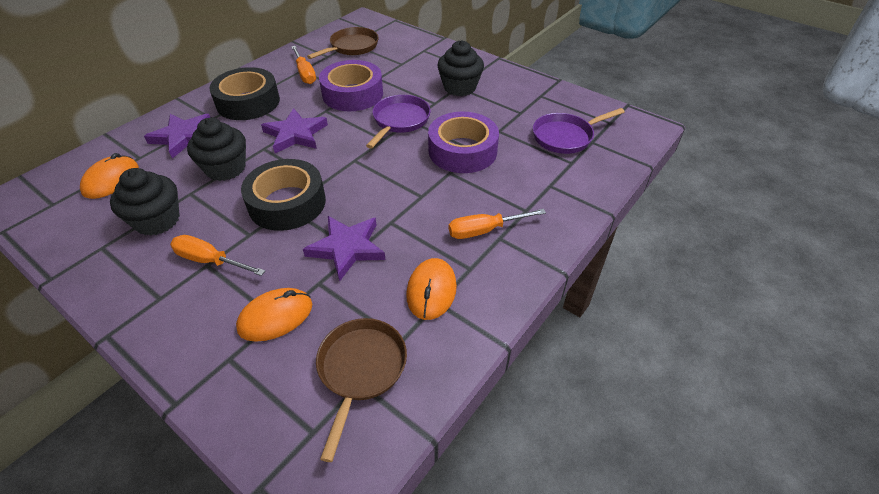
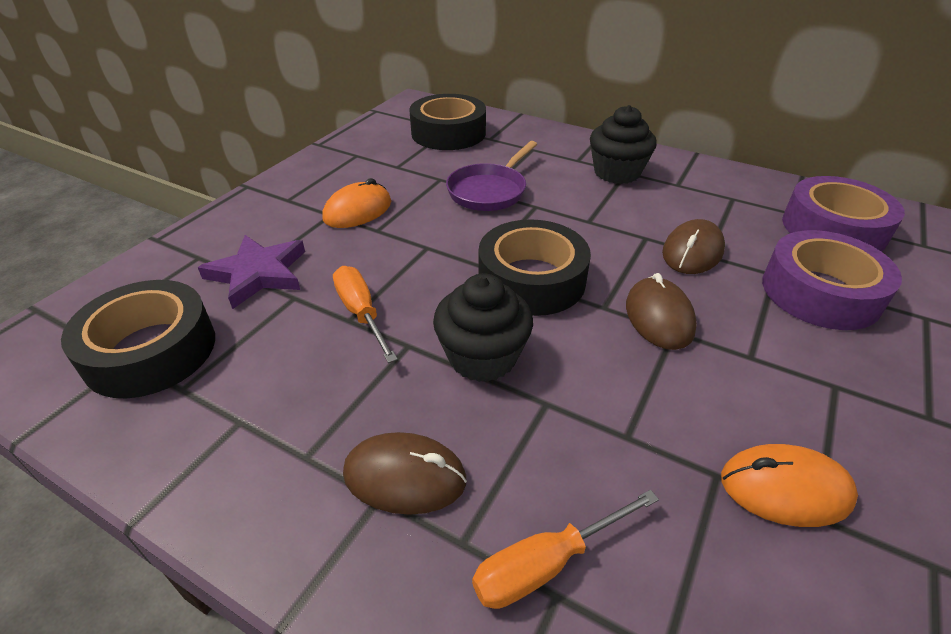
black cupcake: [110,168,180,236] [187,118,246,181] [437,40,484,96] = 3 -> [433,273,533,382] [590,105,657,184] = 2
black tape: [209,67,280,120] [241,159,326,231] = 2 -> [61,280,215,398] [409,94,486,150] [478,219,591,316] = 3
brown mouse: none = 0 -> [343,432,467,515] [626,273,697,350] [662,219,725,274] = 3
brown pan: [307,27,379,59] [316,318,407,462] = 2 -> none = 0
orange mouse: [80,153,139,199] [236,288,312,341] [406,258,457,320] = 3 -> [322,178,391,228] [721,444,858,527] = 2
orange screwdriver: [170,235,265,276] [291,46,316,84] [449,209,546,239] = 3 -> [333,266,398,363] [472,490,659,609] = 2
purple pan: [366,95,431,149] [533,108,624,154] = 2 -> [446,141,537,211] = 1
purple star: [144,114,211,159] [261,108,328,153] [303,216,386,281] = 3 -> [198,235,305,309] = 1

